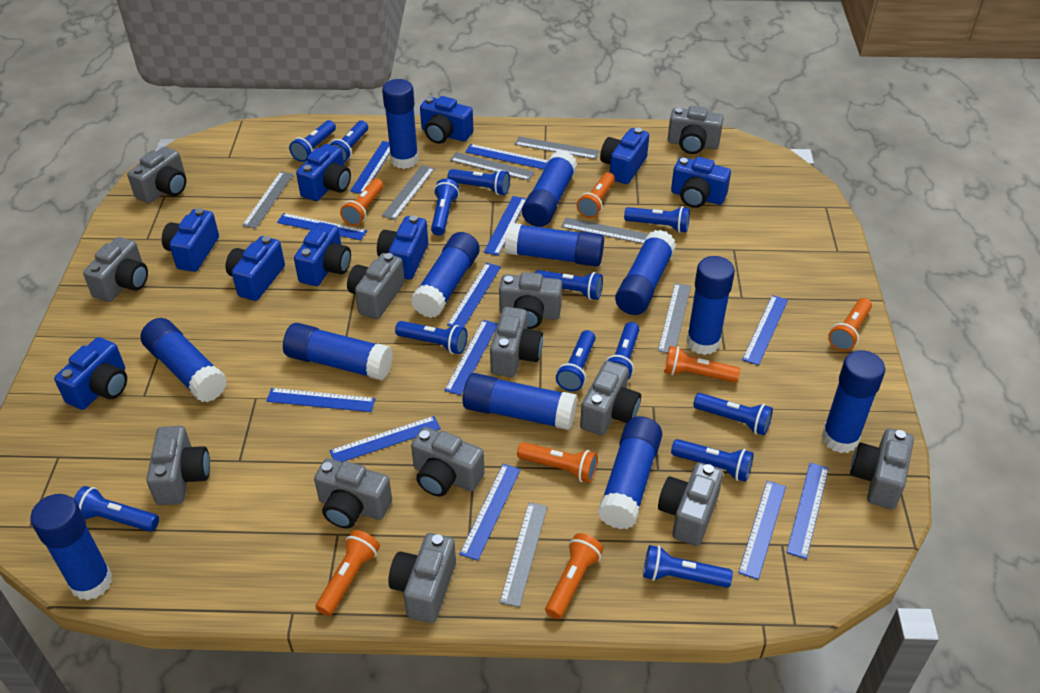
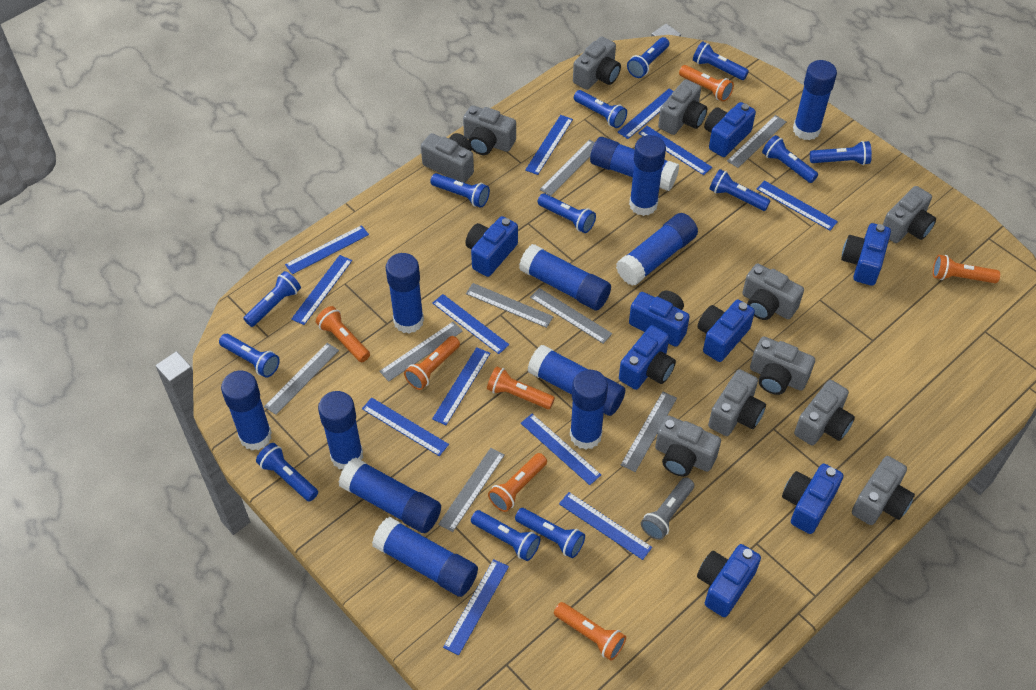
blue camera: [54,337,127,410] [162,208,219,272] [226,236,285,301] [294,222,351,286] [296,144,351,201] [377,215,428,279] [420,96,474,144] [600,128,649,184] [671,157,731,208] = 9 -> [465,216,518,277] [619,325,676,390] [629,291,690,347] [697,544,761,617] [698,299,755,362] [704,102,756,157] [782,463,843,534] [841,223,891,286] = 8
grey camera: [83,237,148,302] [127,146,186,204] [146,426,210,505] [314,458,392,529] [347,253,405,319] [388,533,456,623] [411,427,485,497] [490,307,543,377] [499,272,562,329] [580,361,641,436] [658,462,723,546] [668,106,724,154] [850,428,914,509] = 13 -> [421,133,474,183] [463,105,516,155] [573,36,621,90] [655,416,721,477] [658,79,707,135] [708,369,766,436] [742,263,804,320] [750,337,815,395] [794,380,855,445] [852,456,915,525] [883,186,936,243] = 11
grey flashlight: none = 0 -> [641,477,694,540] = 1
grey ruler: [242,172,294,229] [382,165,435,220] [450,152,534,181] [499,502,548,607] [514,136,599,159] [561,217,649,244] [658,283,691,353] = 7 -> [264,343,339,415] [379,322,463,381] [438,448,505,532] [466,283,554,328] [530,288,612,344] [540,139,595,196] [621,392,677,472] [727,115,787,168] = 8

